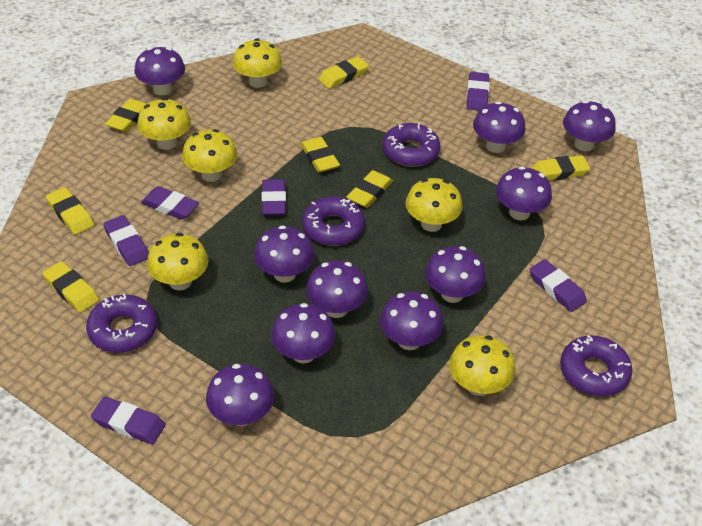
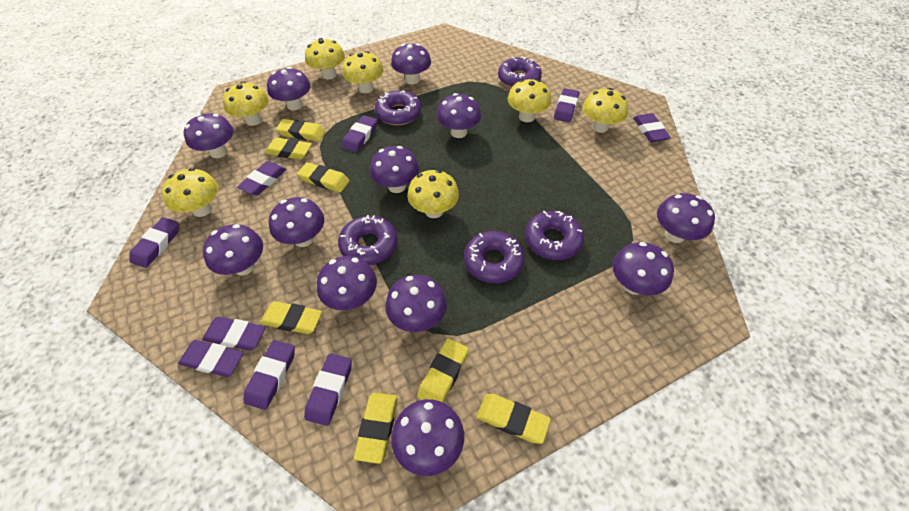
purple donut: [86,294,157,353] [302,196,365,246] [383,122,441,167] [560,335,632,396] = 4 -> [338,215,398,265] [375,90,421,125] [464,231,525,283] [498,57,542,88] [525,211,584,260] = 5
purple eraser: [91,397,166,444] [103,215,149,266] [141,186,199,220] [262,179,286,216] [467,72,490,110] [529,259,587,312] = 6 -> [129,217,179,268] [178,340,243,377] [202,317,266,351] [237,161,286,195] [244,340,295,410] [304,353,352,426] [342,115,378,152] [554,88,580,122] [633,113,671,142] = 9
purple mushroom: [135,47,185,95] [206,364,274,426] [254,225,314,283] [271,303,336,364] [306,260,368,318] [380,291,443,350] [425,246,486,303] [473,102,526,153] [496,166,552,221] [563,101,616,151] = 10 -> [183,113,234,158] [203,224,263,275] [267,67,311,110] [269,197,324,247] [317,256,377,310] [370,146,419,193] [385,275,447,332] [391,43,431,84] [391,399,464,476] [437,93,481,138] [613,242,674,295] [657,193,715,243] = 12
yellow mushroom: [137,98,191,150] [147,233,208,290] [182,129,237,182] [233,39,282,88] [406,178,463,232] [449,335,515,396] = 6 -> [162,168,218,217] [223,81,269,126] [305,38,345,80] [342,51,384,93] [407,170,459,218] [508,79,551,122] [583,88,628,133] = 7

